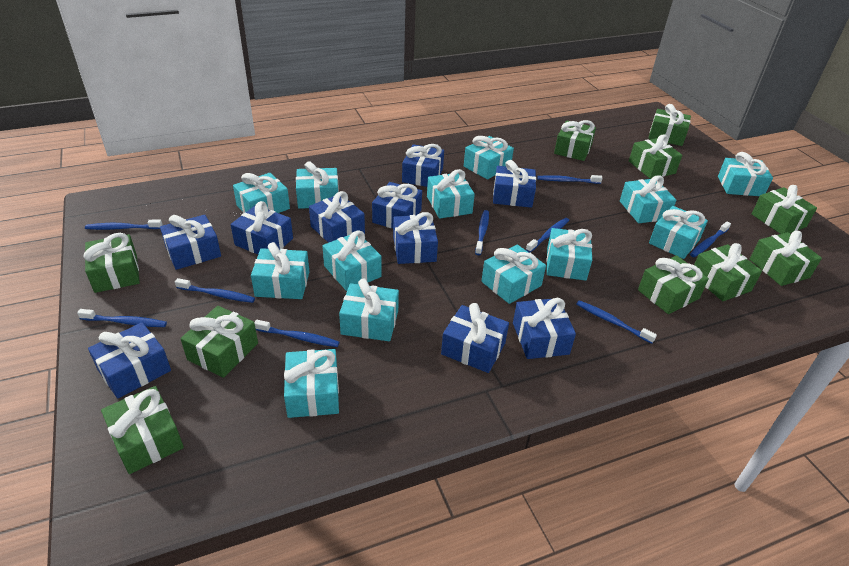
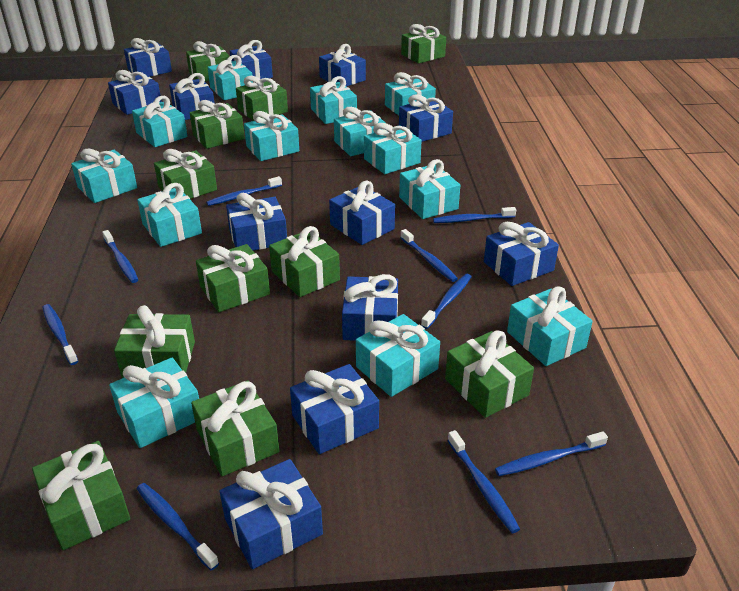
blue gift: [88,322,171,399] [160,215,221,270] [231,201,293,254] [309,191,365,243] [372,182,422,228] [393,212,438,264] [402,144,444,187] [441,303,509,373] [493,160,536,208] [513,298,576,359] = 10 -> [108,70,162,115] [124,38,172,77] [169,73,215,120] [220,459,323,569] [226,193,287,251] [230,40,273,79] [290,364,379,454] [319,44,366,86] [329,181,395,245] [342,274,398,341] [399,95,453,142] [484,222,559,286] = 12
green gift: [83,233,140,293] [101,386,184,474] [180,306,258,378] [554,120,596,161] [629,134,682,179] [638,256,709,314] [648,104,691,146] [694,243,762,301] [750,231,822,286] [752,185,817,234] = 10 -> [32,441,130,550] [114,305,195,378] [154,149,217,199] [186,41,230,82] [190,100,245,149] [191,381,279,476] [196,244,270,312] [236,76,288,121] [269,226,340,297] [401,24,446,64] [445,330,534,418] = 11

